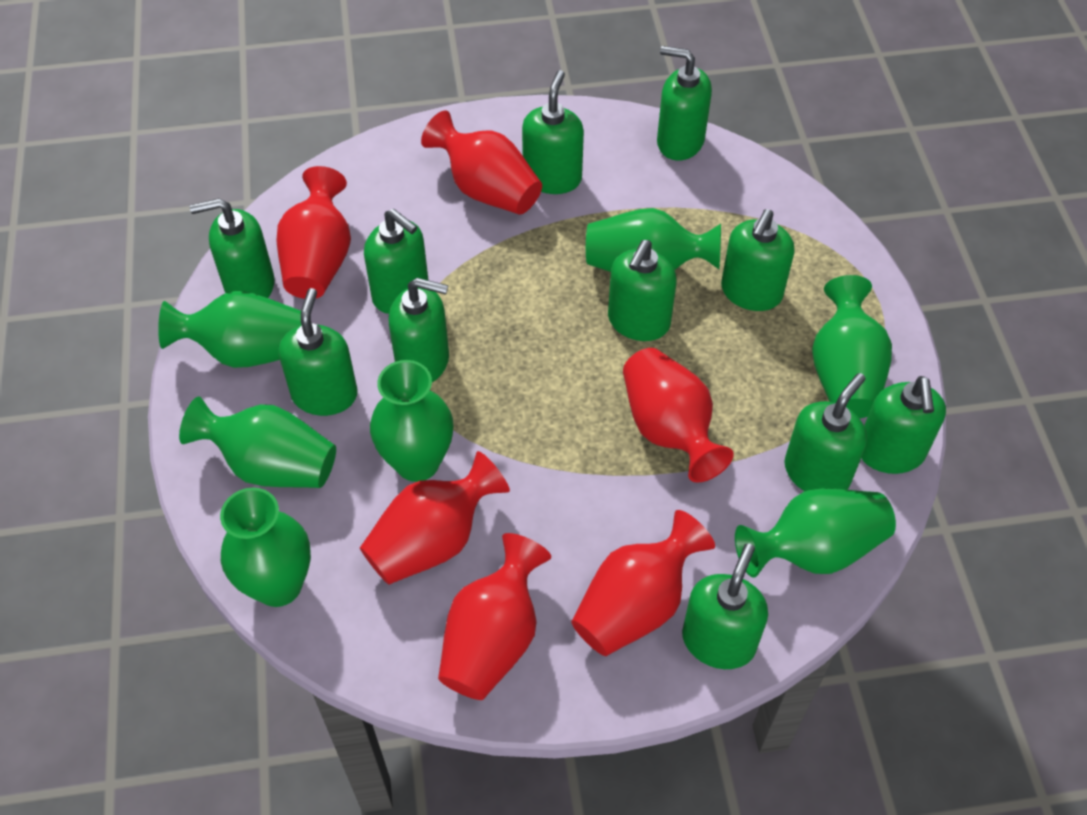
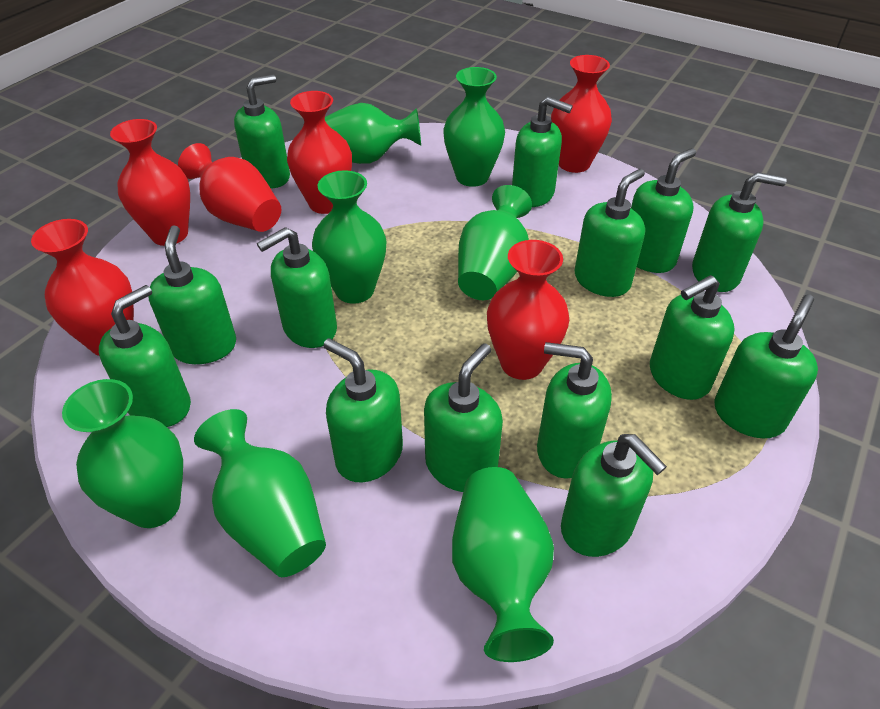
green soap dispenser: [189,198,275,298] [278,288,358,416] [364,209,428,314] [389,278,449,382] [522,70,584,194] [608,240,677,341] [657,46,712,160] [682,543,768,669] [721,209,794,311] [784,373,867,491] [861,376,946,474] = 11 -> [99,285,191,427] [148,225,236,364] [234,75,290,189] [257,227,337,348] [323,338,403,482] [424,343,503,492] [512,96,573,207] [537,342,612,479] [561,434,667,557] [575,169,645,297] [631,148,696,273] [650,275,735,400] [692,172,787,292] [714,294,818,439] = 14

